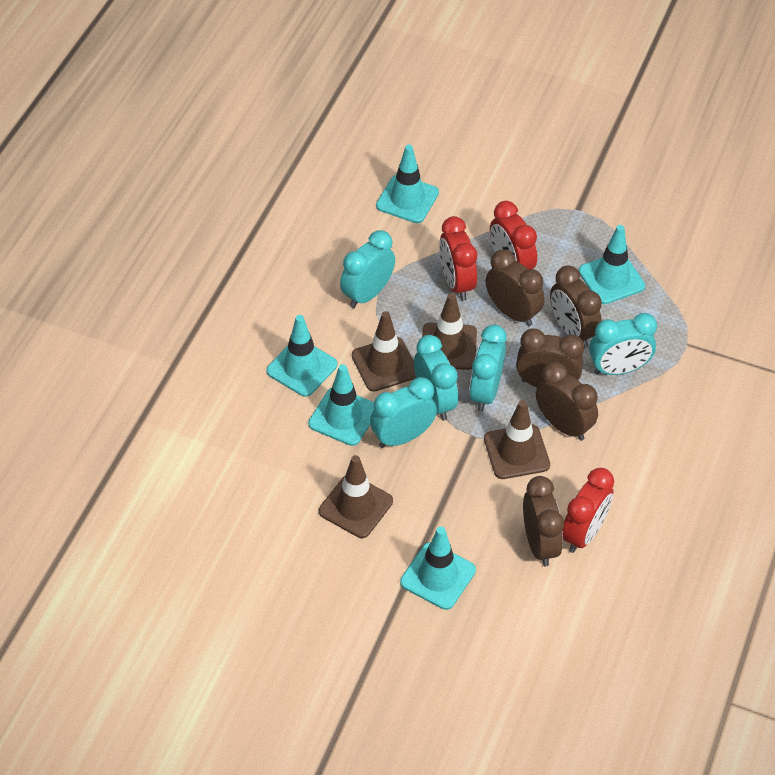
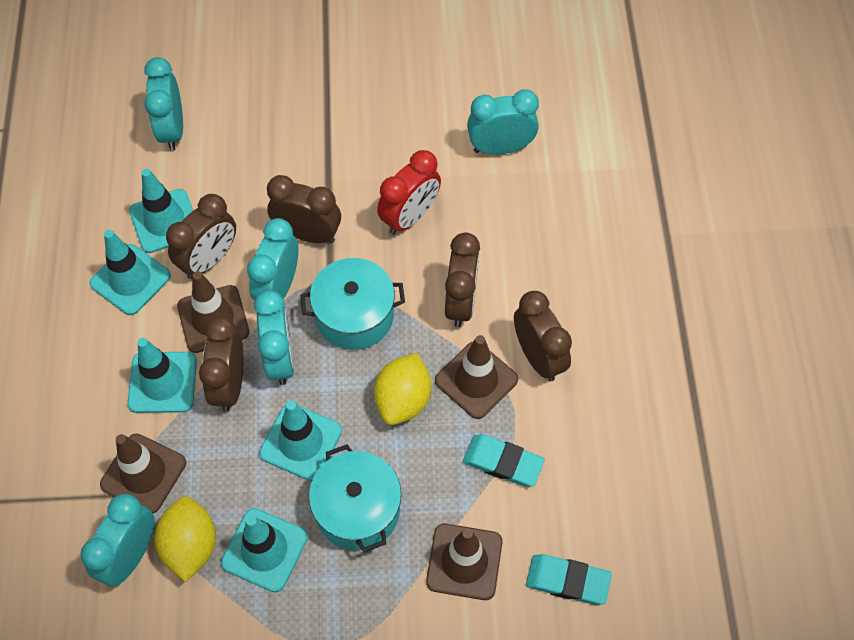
red clock: [439,216,477,301] [490,201,537,269] [563,468,614,553] = 3 -> [377,150,441,235] = 1
turquoise eraser: none = 0 -> [463,434,545,487] [526,554,612,605] = 2
turquoise pot: none = 0 -> [300,258,405,350] [309,444,401,553] = 2
yellow lemon: none = 0 -> [154,496,216,582] [374,353,431,425] = 2

